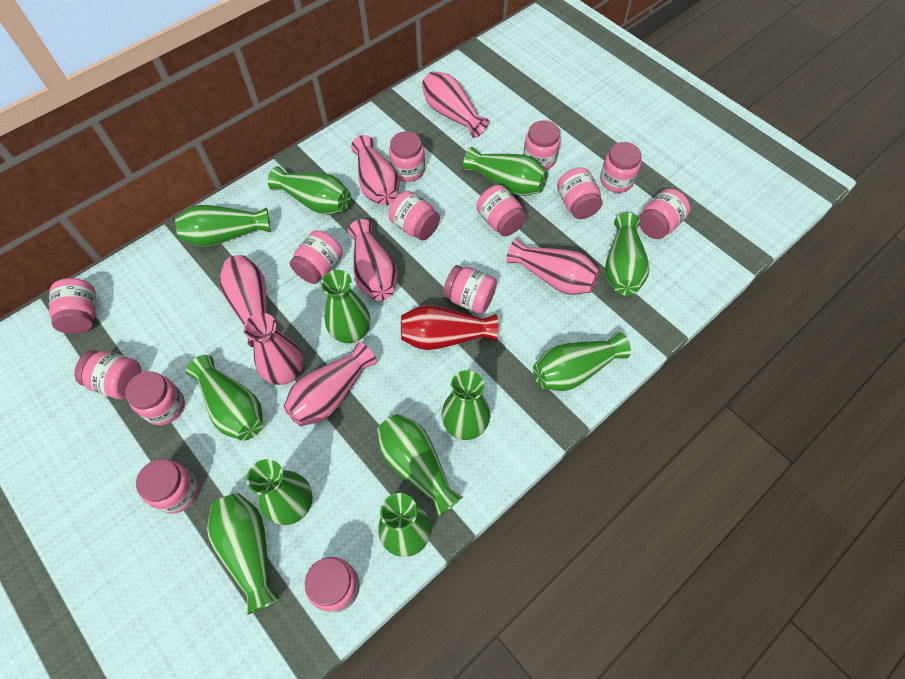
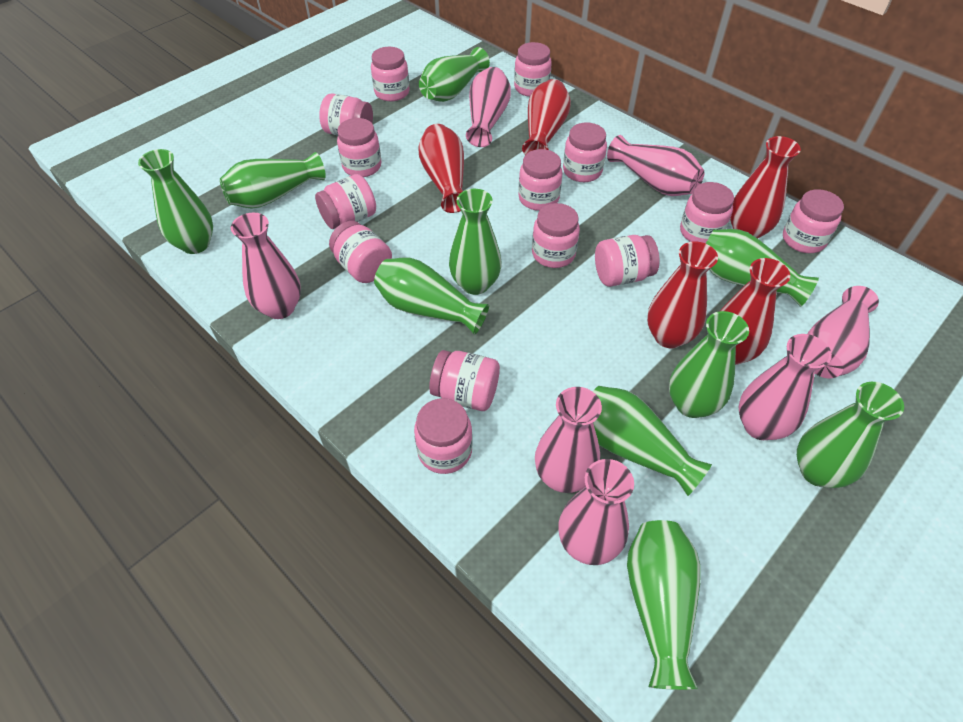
green vase: [175,205,271,247] [186,355,263,441] [207,493,280,615] [246,459,313,525] [268,166,351,215] [321,270,370,343] [377,414,463,517] [378,493,431,557] [442,370,490,440] [463,147,548,196] [533,332,631,391] [605,213,649,296] = 12 -> [138,149,213,254] [220,152,326,209] [374,258,489,335] [419,47,490,102] [449,189,502,295] [593,386,712,496] [627,520,701,690] [669,311,749,418] [706,229,819,307] [797,382,904,488] = 10
red vase: [401,305,498,350] = 1 -> [418,124,464,213] [522,79,571,155] [647,241,718,348] [720,258,790,365] [730,136,801,238] = 5

